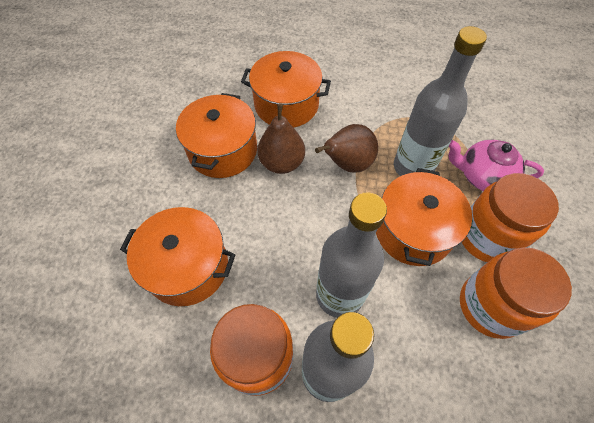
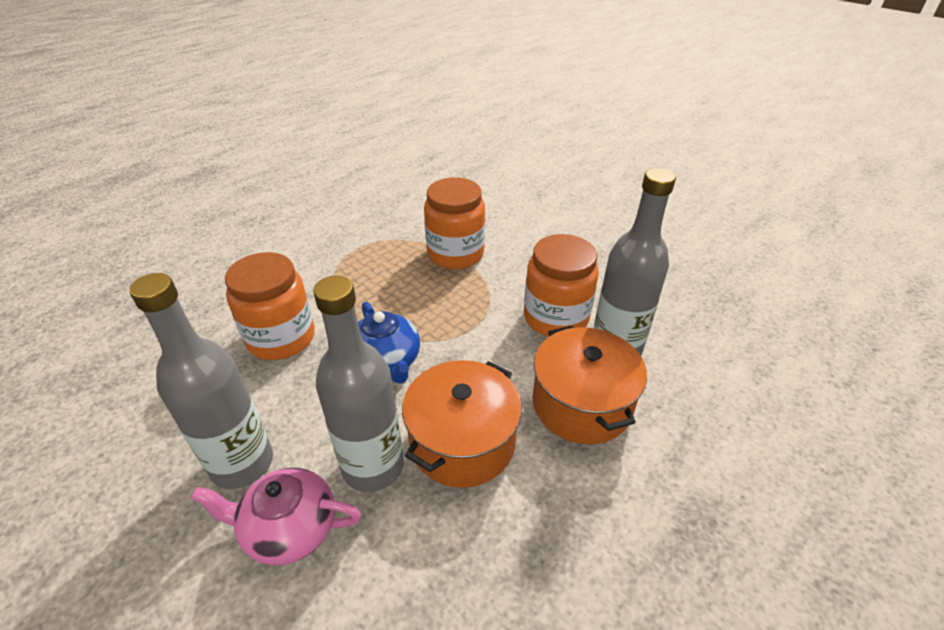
blue teapot: none = 0 -> [358,302,420,384] = 1
brown pear: [257,103,305,174] [315,124,378,173] = 2 -> none = 0
orange pot: [120,207,235,306] [176,93,257,178] [241,51,331,128] [376,168,472,266] = 4 -> [402,360,522,488] [532,326,647,444] = 2

